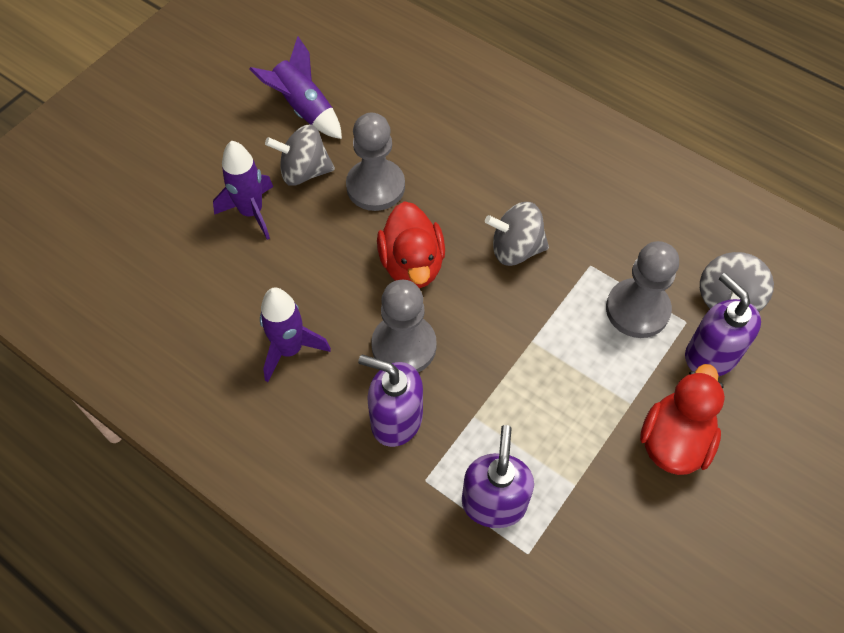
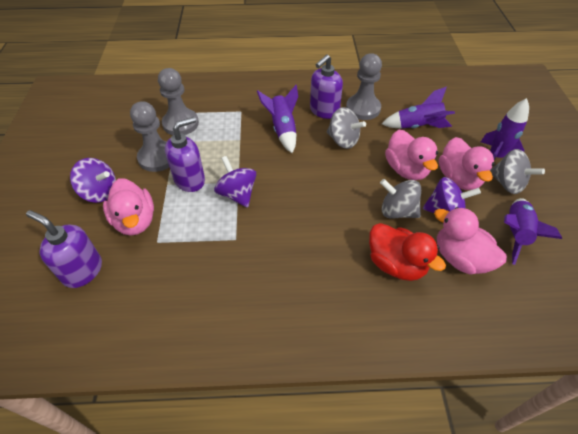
pink duck: none = 0 -> [103,178,154,235] [385,130,438,180] [434,207,507,274] [439,137,494,190] = 4
purple rocket: [213,141,273,240] [249,36,342,139] [260,288,331,382] = 3 -> [257,85,298,153] [382,86,455,129] [481,98,529,159] [504,198,562,265] = 4
purple spinning top: none = 0 -> [70,158,116,203] [214,156,256,207] [423,177,481,213] = 3
red duck: [377,201,445,288] [640,364,725,475] = 2 -> [369,223,446,281] = 1

